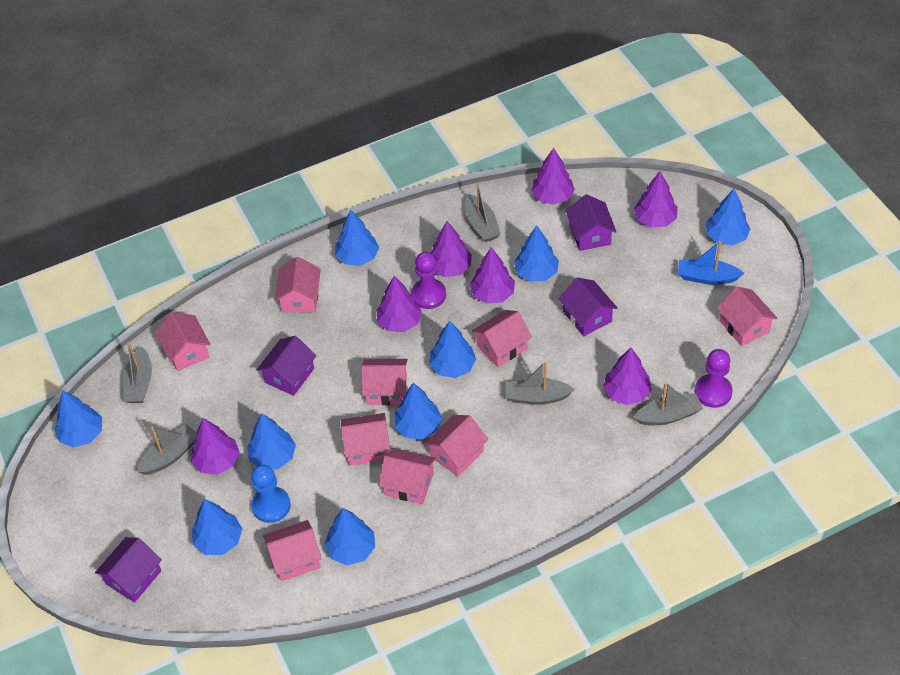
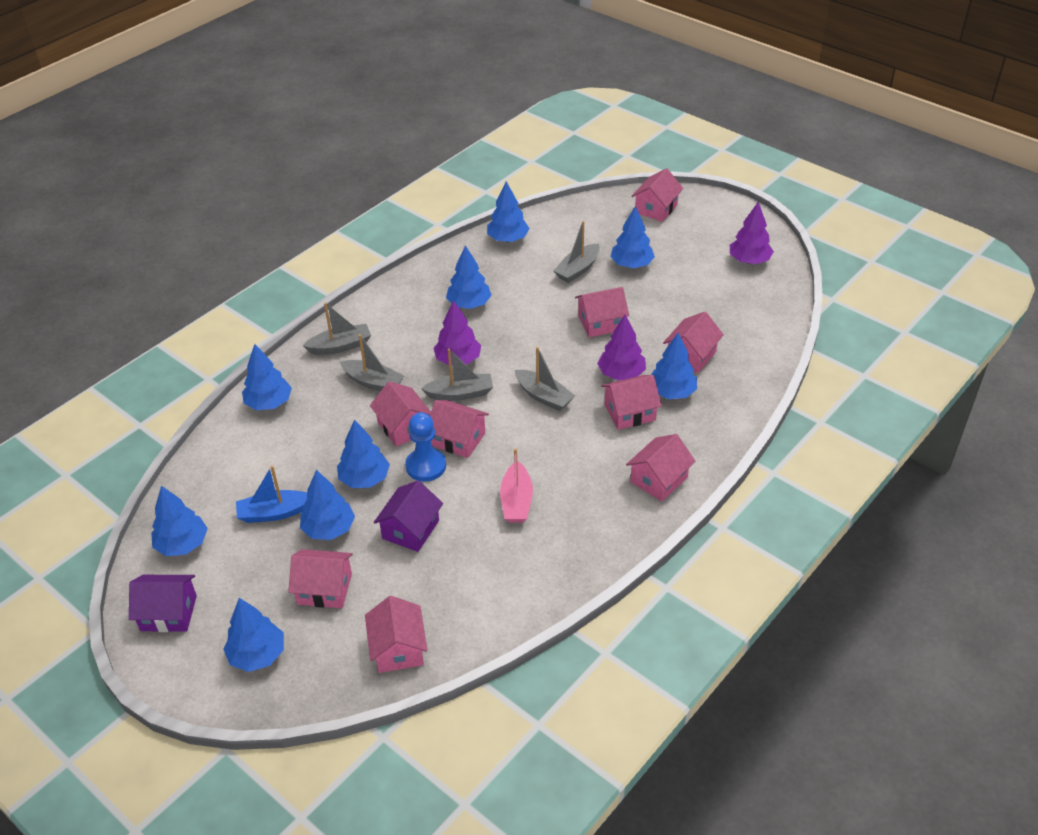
pink boat: none = 0 -> [500,448,533,523] = 1
purple house: [95,537,162,603] [257,336,317,396] [558,277,618,336] [566,194,617,251] = 4 -> [129,575,197,632] [374,480,443,552] = 2
purple pawn: [411,252,446,309] [695,349,733,408] = 2 -> none = 0
purple tree: [191,418,240,475] [377,276,422,332] [431,221,472,277] [470,247,515,304] [531,148,575,205] [603,347,652,405] [634,171,678,227] = 7 -> [433,300,481,366] [597,315,646,380] [730,202,774,264] = 3

